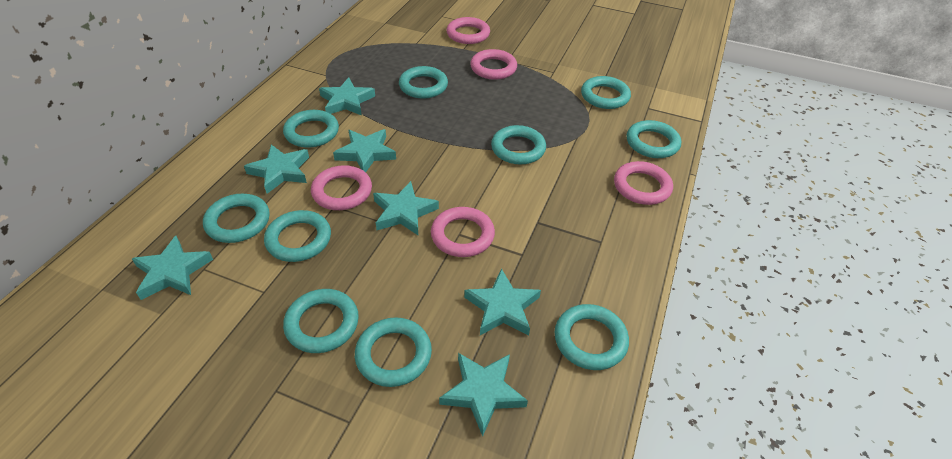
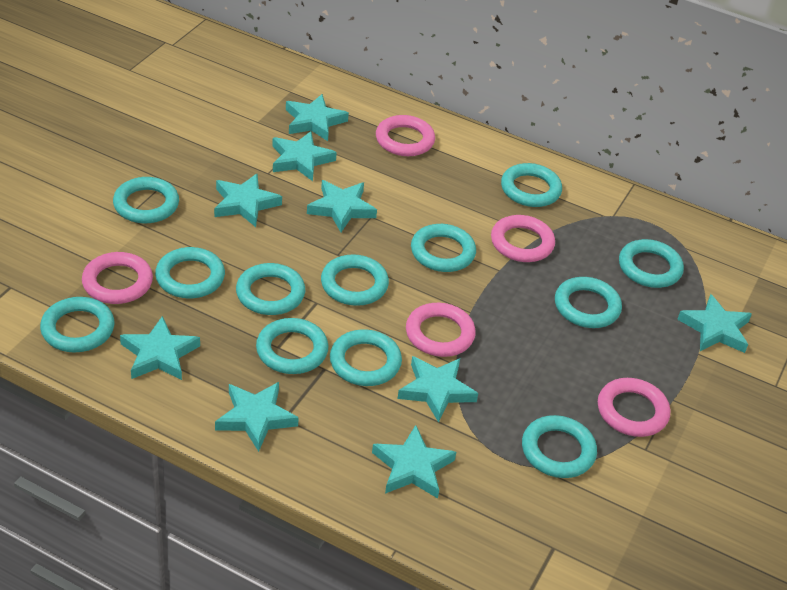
turquoise ring: [203,194,270,243] [264,210,331,262] [283,110,339,148] [283,289,359,353] [355,317,432,387] [399,66,448,99] [491,125,546,164] [555,304,629,370] [581,76,631,109] [627,120,681,158] = 10 -> [40,297,114,352] [113,177,179,223] [155,247,225,298] [236,263,305,315] [256,318,328,374] [321,254,389,306] [330,329,402,386] [411,224,476,272] [501,163,562,207] [522,415,597,478] [555,277,622,328] [619,239,684,288] = 12
turquoise star: [132,236,213,300] [244,144,309,194] [319,77,375,116] [333,129,396,172] [373,181,439,235] [439,353,528,437] [464,268,541,335] = 7 -> [120,316,200,380] [214,174,282,227] [215,382,299,452] [272,131,337,181] [286,94,349,141] [307,180,377,232] [372,425,456,498] [397,356,478,423] [677,294,752,353] = 9

